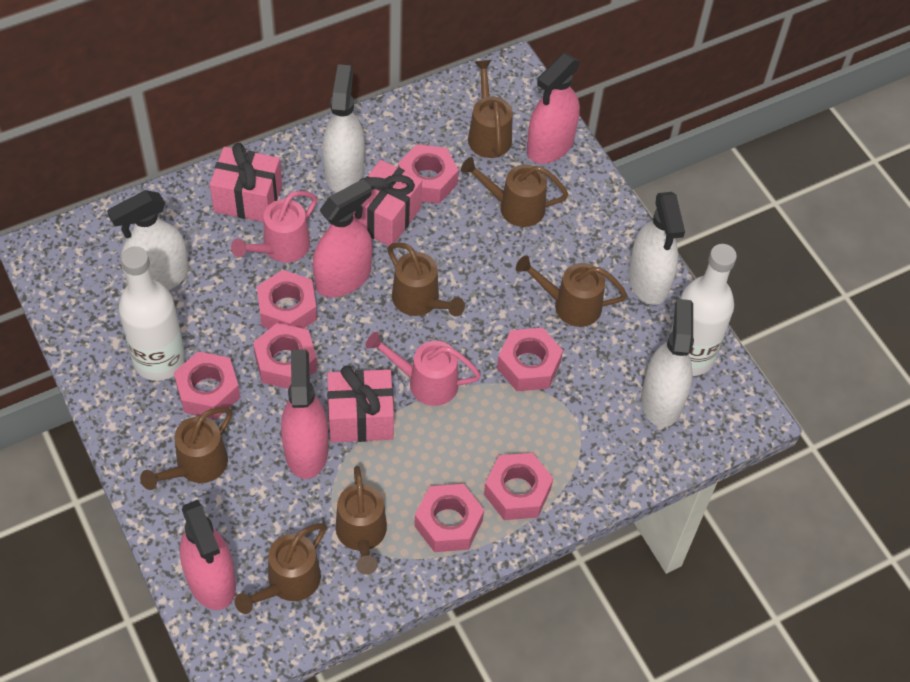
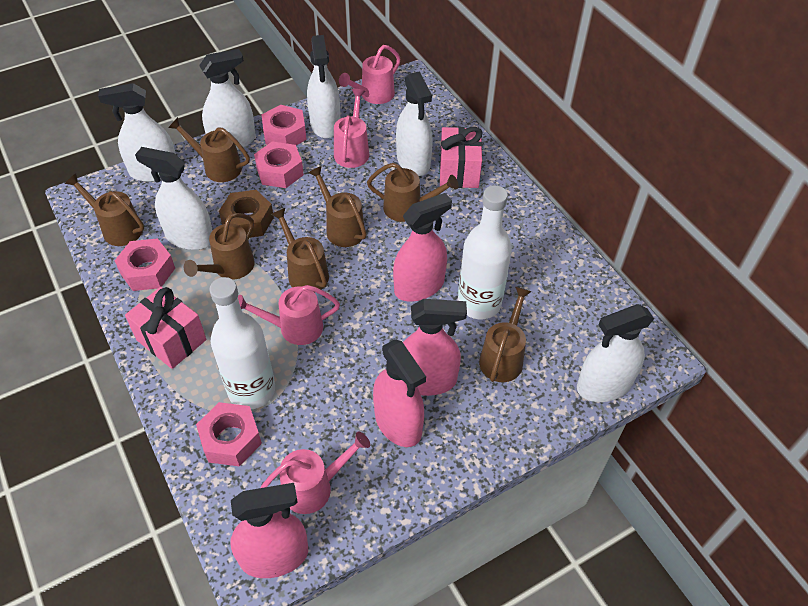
brown nut: none = 0 -> [219,190,274,238] = 1
pink gift: [210,143,282,222] [327,365,394,443] [353,160,422,246] = 3 -> [125,287,206,369] [439,127,483,188] = 2
pink nut: [174,352,240,419] [253,323,317,389] [257,270,317,329] [398,144,459,204] [414,484,484,552] [484,453,553,520] [497,328,563,391] = 7 -> [115,238,175,291] [196,402,262,467] [254,142,304,188] [261,105,307,145] = 4
pink watering can: [231,191,317,263] [366,332,481,406] = 2 -> [238,285,340,345] [260,432,370,514] [334,89,369,168] [339,45,400,104] = 4
white spray bottle: [107,190,189,291] [322,64,365,193] [628,192,685,305] [641,299,694,427] = 4 -> [98,83,176,182] [135,147,213,250] [199,49,256,150] [307,35,341,138] [396,71,433,176] [577,304,654,402] = 6

